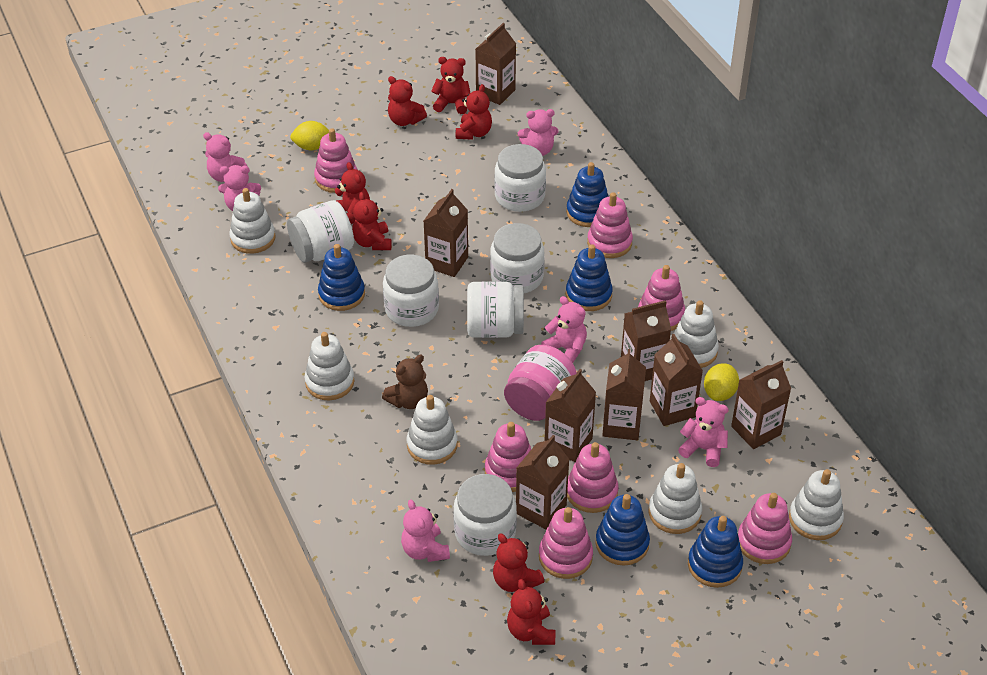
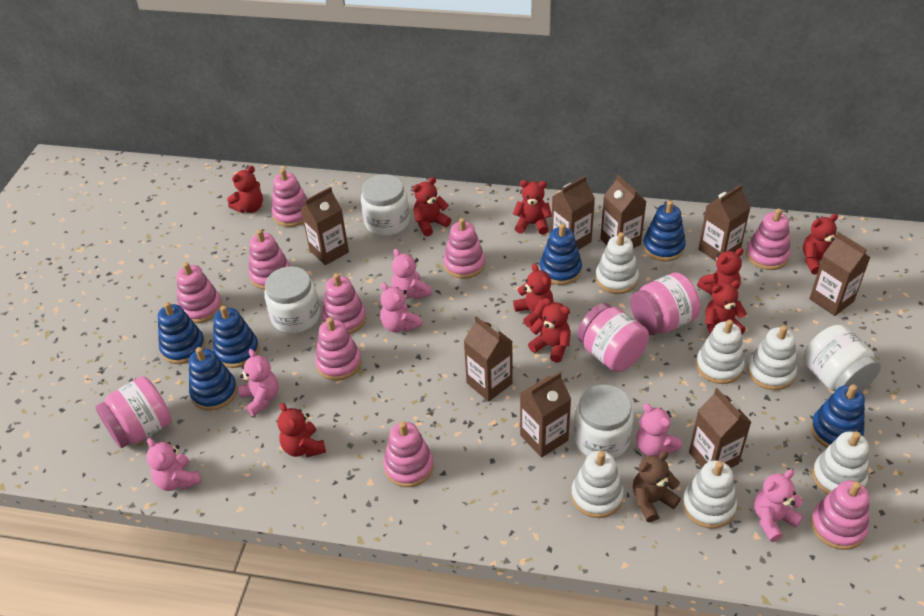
blue stacking toy: [318,244,365,311] [566,162,609,227] [566,244,613,311] [595,494,650,566] [688,516,743,588] = 5 -> [158,302,205,364] [189,347,237,411] [213,305,259,368] [540,224,582,285] [643,200,686,261] [811,384,865,448] = 6
pink jar: [504,345,577,421] = 1 -> [95,376,172,448] [577,303,649,372] [630,273,700,335] = 3
pink stacking toy: [314,128,357,193] [485,422,531,492] [539,507,593,579] [567,442,619,513] [587,192,633,258] [638,265,685,331] [738,493,792,564] = 7 -> [177,262,222,323] [248,229,290,290] [271,168,307,227] [315,317,362,381] [322,273,366,334] [383,422,434,487] [443,218,485,279] [746,208,791,270] [811,481,869,550] = 9
red teddy bear: [335,162,370,224] [352,192,392,250] [388,76,427,126] [431,57,470,114] [456,84,492,140] [493,534,544,592] [507,579,555,645] = 7 -> [227,166,263,213] [277,403,326,457] [413,177,451,236] [513,180,552,235] [513,263,553,328] [528,298,571,363] [697,248,744,295] [705,280,747,335] [803,214,838,275] = 9
white jar: [287,200,354,263] [383,255,439,327] [453,474,517,556] [467,282,524,338] [490,223,545,293] [494,144,546,212] = 6 -> [264,266,320,333] [361,174,410,236] [573,385,634,459] [803,325,881,391] = 4
yellow lemon: [290,121,329,150] [704,363,739,401] = 2 -> none = 0

